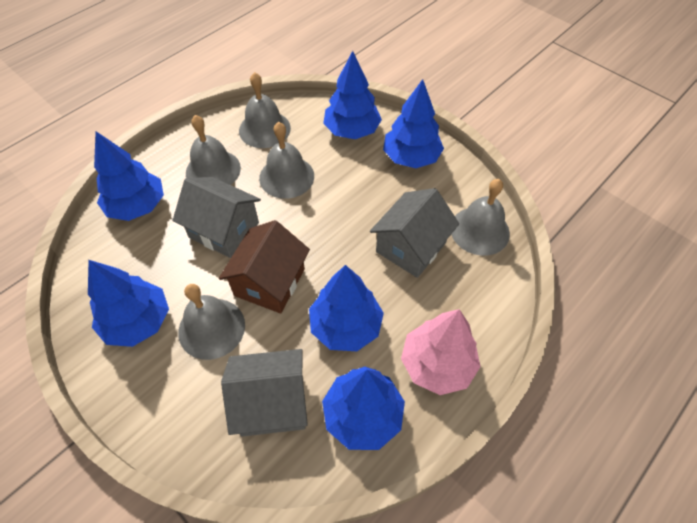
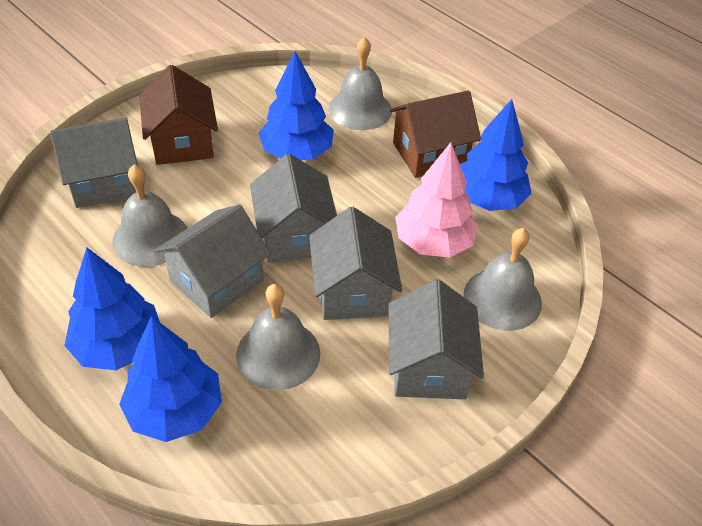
blue tree: [88,260,169,347] [94,131,164,221] [309,265,384,351] [322,367,405,450] [323,51,382,139] [383,79,444,168] = 6 -> [64,248,160,370] [119,316,222,442] [259,51,334,160] [460,99,532,211] = 4
brown house: [219,220,310,313] = 1 -> [139,65,218,165] [389,91,481,178] = 2
grey bell: [178,284,245,360] [186,115,241,185] [239,72,291,148] [259,122,314,199] [451,179,510,256] = 5 -> [112,164,187,267] [236,284,320,390] [329,37,392,130] [463,228,542,331] = 4
grey house: [173,177,261,258] [221,349,308,437] [370,188,459,278] = 3 -> [50,118,138,208] [155,204,271,318] [250,154,337,263] [309,207,402,320] [389,279,484,399] = 5

